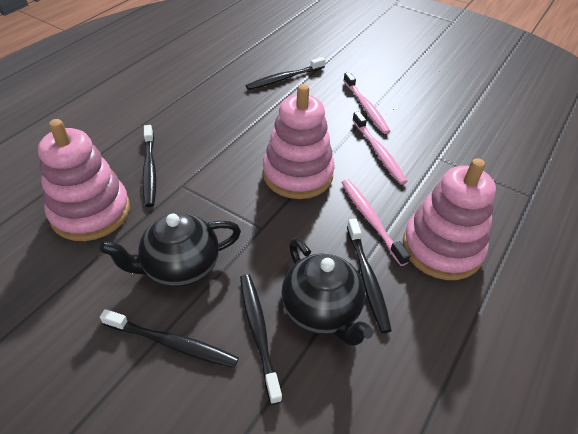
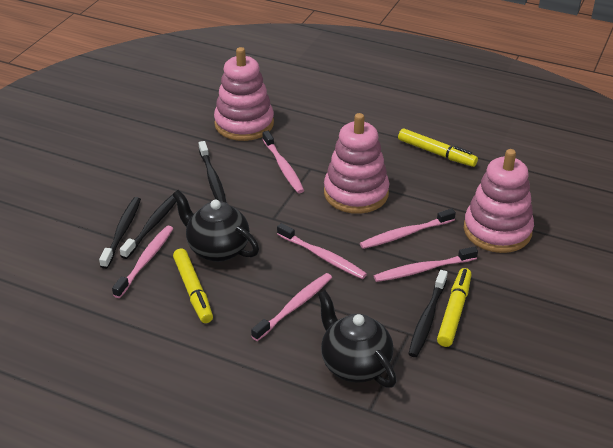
black toothbrush: [100,309,239,368] [142,125,156,207] [240,274,282,405] [246,57,325,90] [347,218,392,333] = 5 -> [99,197,141,269] [120,195,176,259] [199,141,227,203] [408,270,448,357] = 4
pink toothbrush: [341,179,410,266] [343,72,391,134] [352,111,408,184] = 3 -> [112,226,174,298] [251,273,332,341] [263,131,304,193] [277,223,367,279] [360,209,456,249] [374,246,478,282] = 6
yellow marker: none = 0 -> [173,248,213,323] [398,128,478,167] [437,268,471,347] = 3

